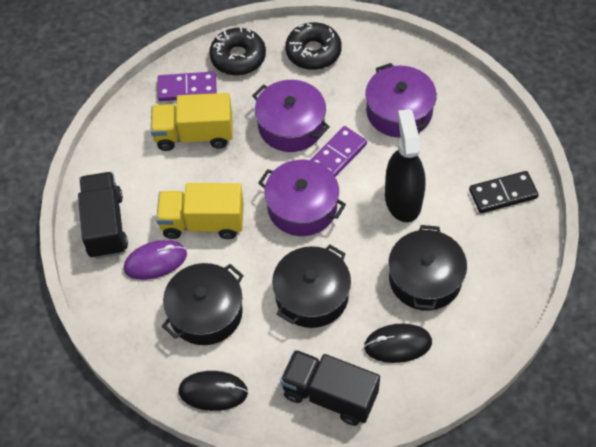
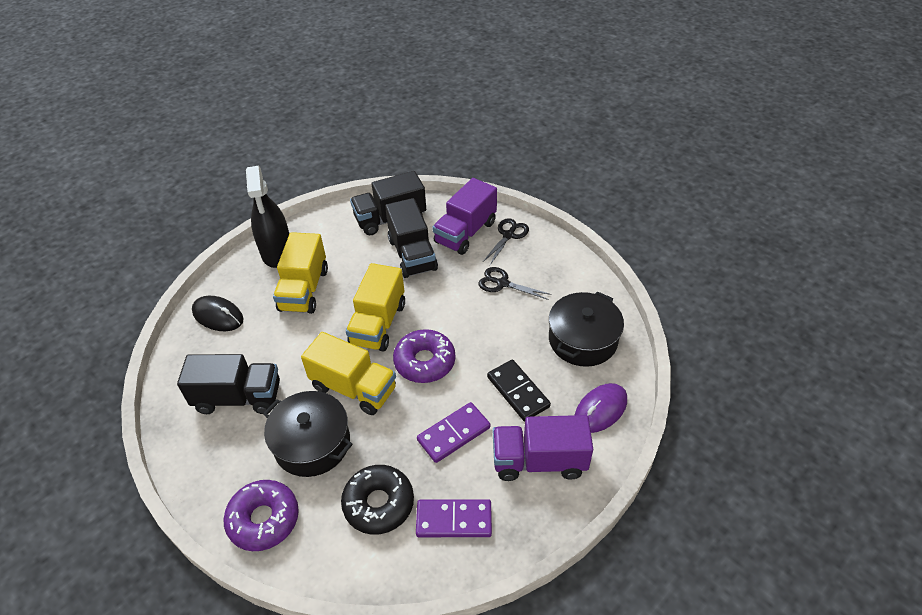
black donut: [209,28,266,75] [285,22,342,70] = 2 -> [341,465,414,534] = 1
black mouse: [178,371,248,411] [364,323,432,363] = 2 -> [192,296,244,331] = 1
black pot: [162,263,244,345] [272,245,351,328] [388,225,467,311] = 3 -> [263,391,353,477] [549,291,624,367] = 2
black scissors: none = 0 -> [478,267,551,300] [483,218,529,265] = 2
black truck: [78,172,128,259] [280,350,380,426] = 2 -> [177,354,280,414] [350,171,426,235] [385,198,438,278] = 3
purple donut: none = 0 -> [223,480,299,551] [393,329,455,383] = 2
purple pot: [252,80,330,152] [258,160,346,236] [365,63,437,138] = 3 -> none = 0
purple truck: none = 0 -> [432,178,497,255] [493,415,593,481] = 2
yellow truck: [151,93,233,151] [156,183,244,239] = 2 -> [273,232,328,314] [301,332,396,415] [346,263,405,352] = 3

